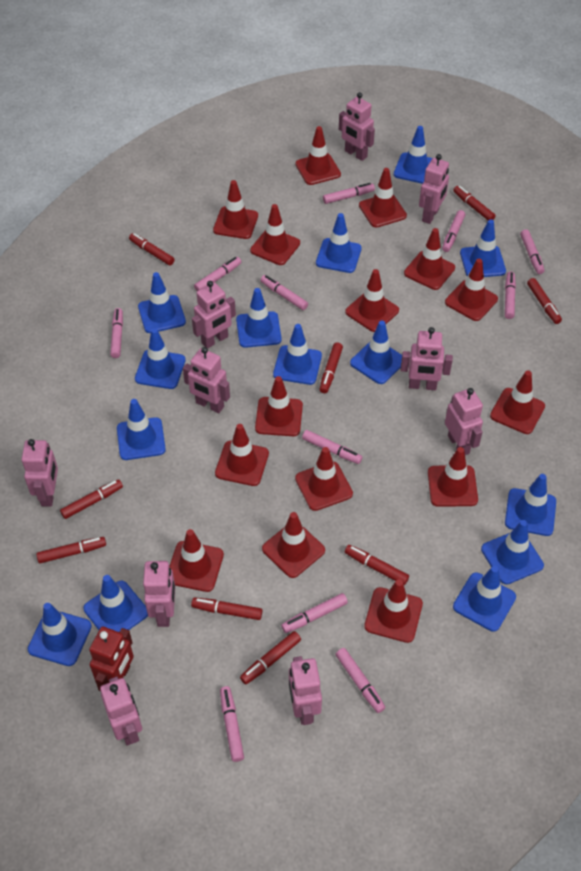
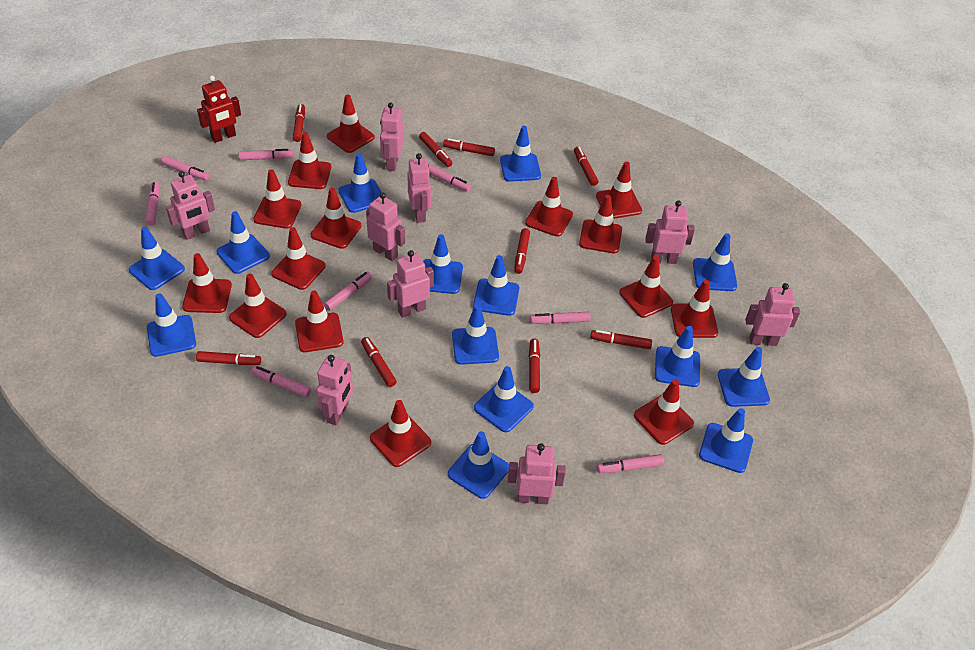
pink marker: [110,308,123,358] [194,257,241,291] [220,686,244,762] [260,275,308,310] [281,593,348,633] [302,430,362,464] [323,183,375,204] [336,648,385,713] [442,210,465,252] [505,272,516,319] [520,229,545,274] = 11 -> [145,182,159,226] [161,156,210,181] [239,149,293,160] [252,366,311,397] [324,272,372,311] [429,164,471,192] [530,312,591,324] [597,454,664,473] = 8
pink robot: [21,439,58,506] [100,677,142,745] [143,561,175,627] [183,347,230,413] [192,281,236,349] [289,656,322,725] [339,92,375,161] [401,327,453,390] [419,154,449,224] [445,388,483,455] = 10 -> [166,171,215,240] [316,355,353,425] [366,192,405,261] [380,103,403,171] [387,250,434,318] [407,153,431,223] [508,443,566,504] [645,201,695,264] [745,283,800,346] = 9

